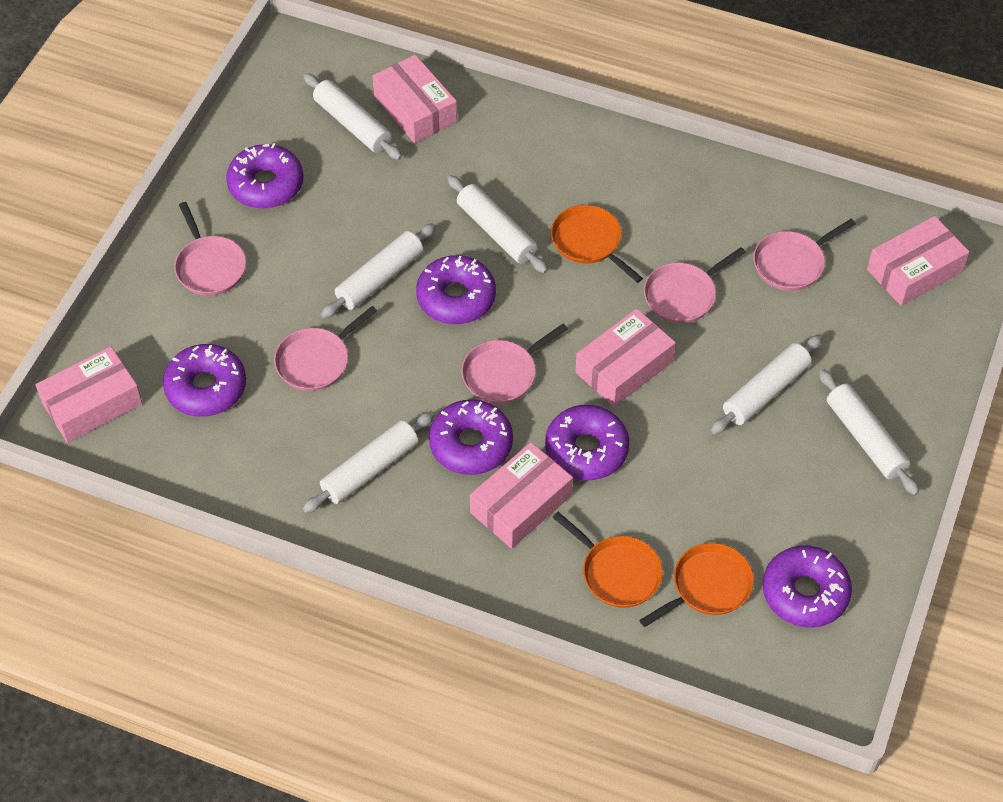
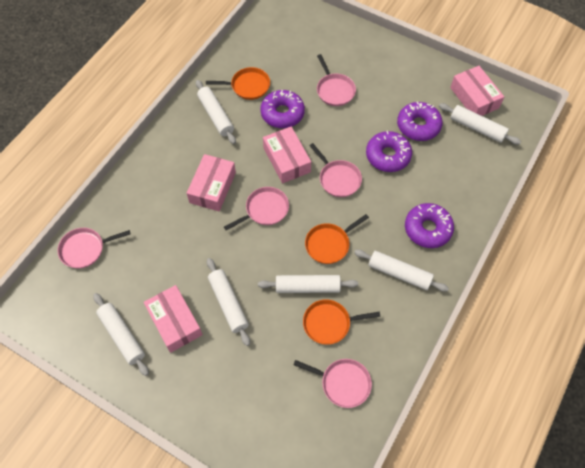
pink box: [35,346,143,443] [373,55,457,143] [470,442,573,549] [575,309,676,407] [867,216,969,306] = 5 -> [144,285,203,353] [187,154,236,211] [263,127,311,183] [450,66,504,116] = 4
purple donut: [163,344,246,417] [226,143,304,209] [416,255,496,324] [429,399,513,475] [545,405,629,480] [762,546,852,627] = 6 -> [260,90,305,128] [366,131,412,172] [397,101,443,141] [405,203,454,248] = 4

